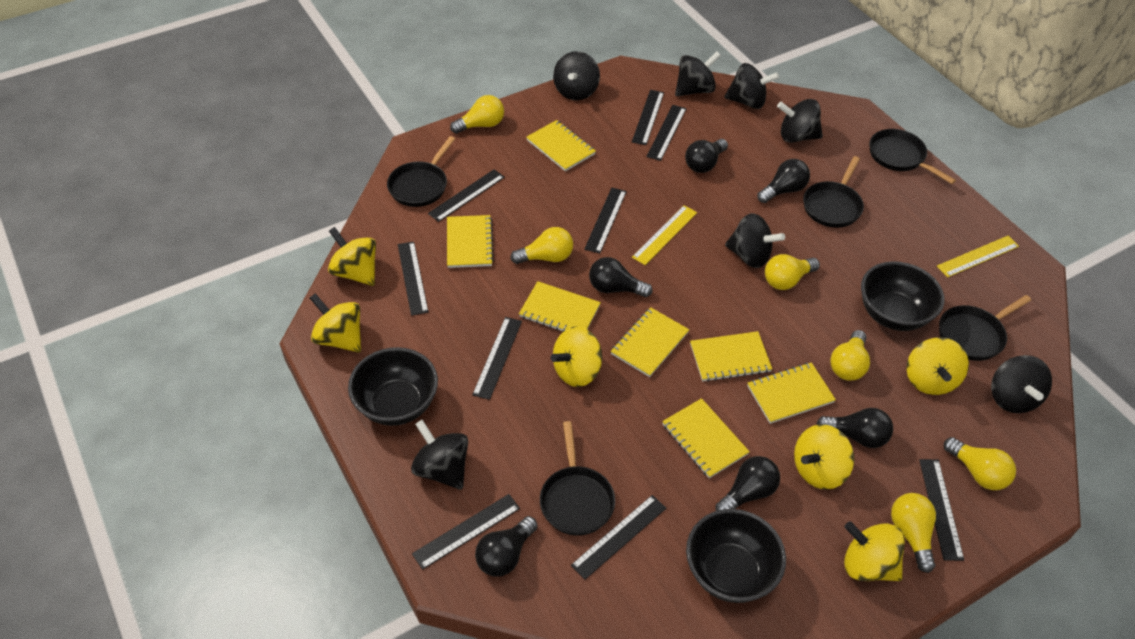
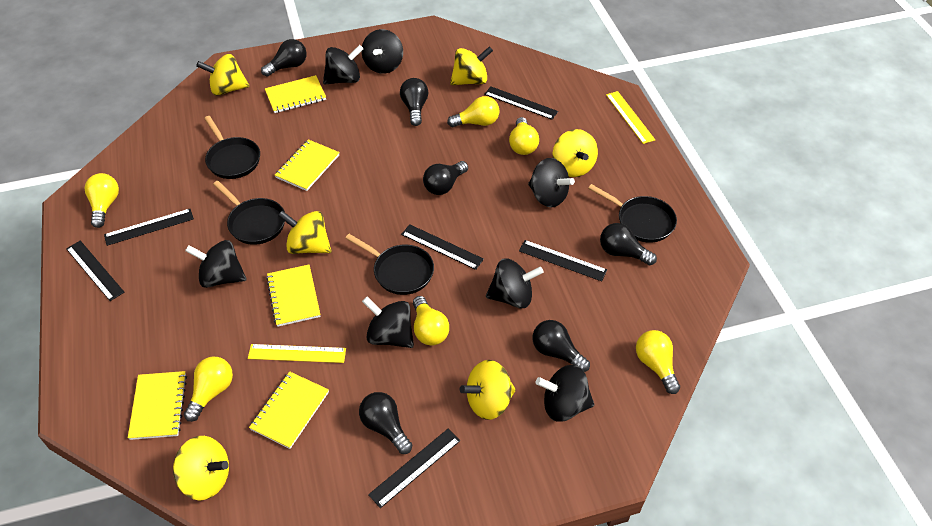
black bowl: [348,347,438,426] [686,509,786,603] [861,261,944,331] = 3 -> none = 0
black pan: [387,136,455,207] [540,421,615,536] [803,156,864,228] [869,129,956,184] [939,295,1031,361] = 5 -> [204,116,260,179] [213,181,285,245] [345,234,434,295] [588,184,677,242] = 4
black ruler: [398,242,428,316] [412,494,520,570] [428,169,505,222] [472,317,522,400] [571,495,666,580] [584,188,627,254] [632,90,664,145] [646,105,686,161] [919,459,964,561] = 9 -> [66,241,125,301] [104,209,194,246] [368,429,460,508] [401,224,484,270] [484,86,558,120] [519,240,607,281] = 6
yellow notebook: [447,215,494,268] [519,281,601,332] [526,120,596,171] [611,307,689,377] [662,398,750,478] [690,331,772,382] [747,362,836,424] = 7 -> [128,371,187,440] [249,371,329,449] [265,75,326,113] [266,265,321,327] [275,139,340,191] = 5

